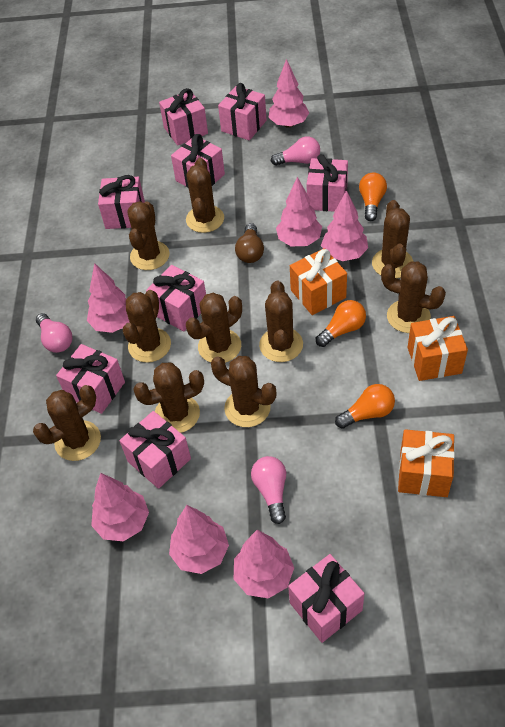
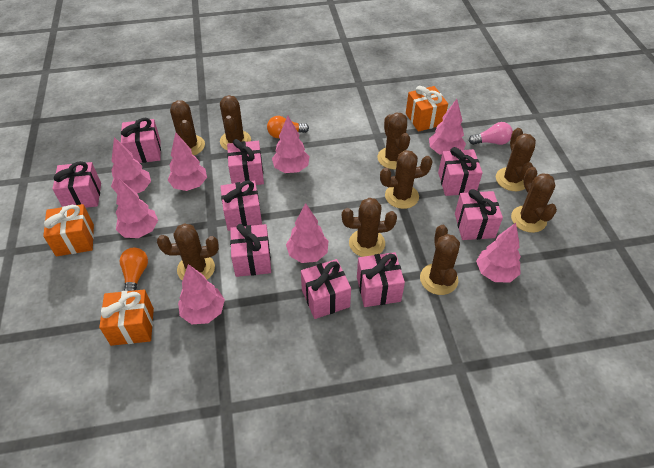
brown cactus: [33,385,101,461] [123,290,171,363] [128,201,170,270] [133,363,204,433] [186,158,224,233] [186,293,242,363] [211,356,277,427] [259,281,303,362] [372,200,414,278] [381,261,446,333] = 10 -> [157,223,219,281] [170,100,205,155] [220,95,251,151] [342,198,397,257] [377,112,410,169] [380,150,433,209] [420,225,460,295] [496,128,536,191] [511,167,557,233] = 9
brown light bulb: [235,223,264,263] = 1 -> none = 0
orange light bulb: [316,300,366,347] [335,384,395,429] [359,173,387,221] = 3 -> [119,248,148,291] [267,116,309,138] = 2
pink light bulb: [36,313,72,353] [251,456,286,524] [271,136,320,166] = 3 -> [469,122,513,145] = 1
pink tree: [87,263,130,333] [91,473,149,541] [169,505,229,574] [234,530,294,598] [269,59,309,128] [276,177,322,246] [321,190,368,261] = 7 -> [111,137,151,193] [116,179,158,238] [168,132,207,191] [178,264,225,324] [272,116,310,173] [286,203,329,263] [429,99,466,155] [476,223,521,282] = 8

